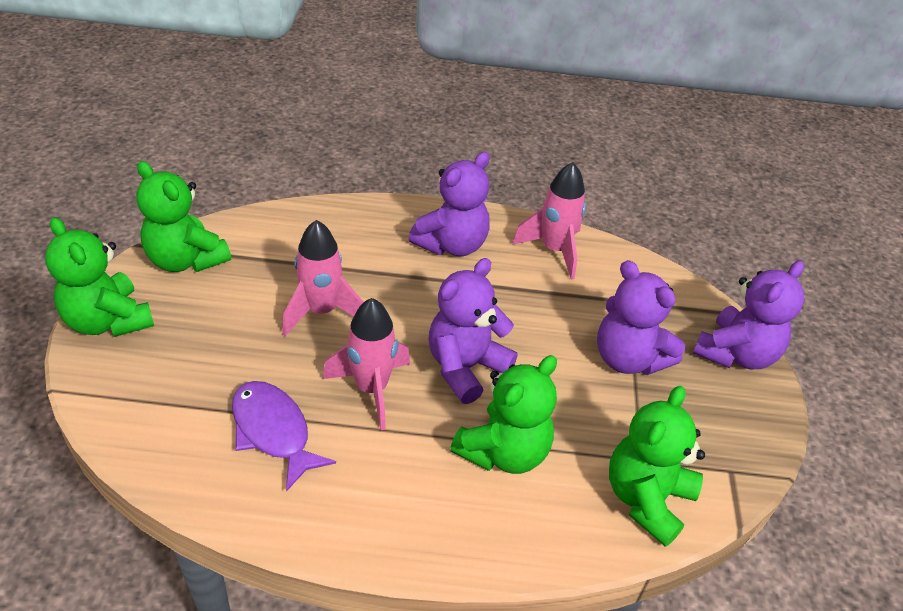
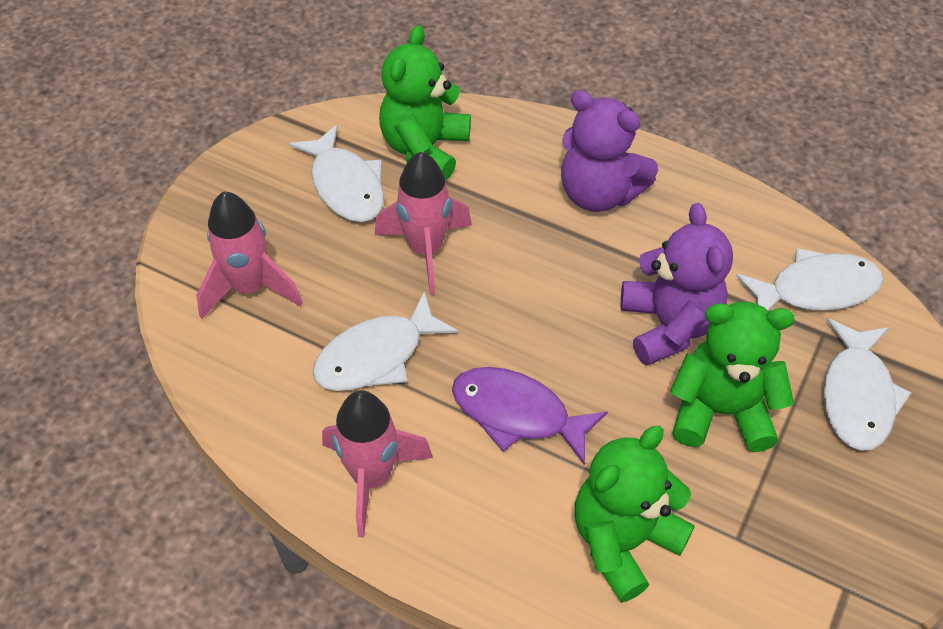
green teddy bear: [45,217,154,337] [136,161,231,272] [450,355,557,474] [609,386,705,547] = 4 -> [379,25,471,181] [575,426,695,602] [670,302,795,452] = 3
purple teddy bear: [408,152,490,256] [429,258,518,404] [597,260,685,375] [693,260,804,369] = 4 -> [561,90,658,212] [621,203,733,366] = 2
white fish: none = 0 -> [289,125,384,222] [313,291,458,391] [736,248,884,311] [824,318,911,451] = 4

